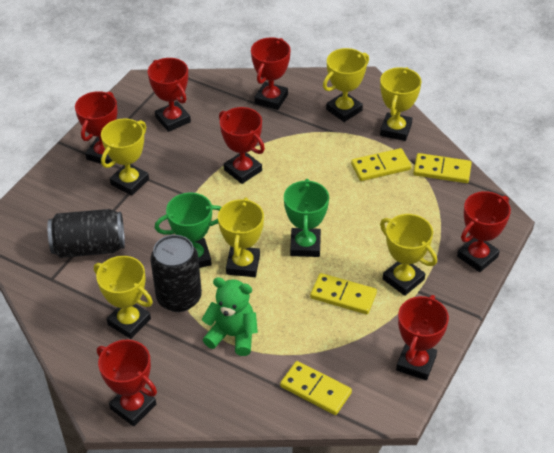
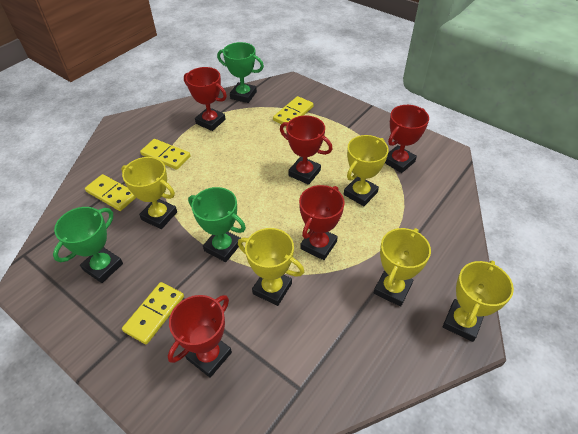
black can: [47,209,125,258] [150,235,202,312] = 2 -> none = 0
green teddy bear: [201,277,258,356] = 1 -> none = 0
green trophy: [155,192,222,268] [284,179,329,257] = 2 -> [53,207,123,283] [188,187,246,262] [217,42,264,103] = 3
red trophy: [75,91,118,164] [97,340,157,426] [148,58,191,132] [219,107,265,184] [251,37,291,110] [396,295,449,380] [457,191,511,272] = 7 -> [168,295,232,378] [184,67,227,131] [280,115,333,185] [299,185,345,260] [385,105,429,173] = 5
yellow trophy: [94,256,153,339] [101,119,149,196] [218,197,264,277] [323,48,369,122] [380,67,422,141] [380,214,437,296] = 6 -> [121,157,177,229] [238,228,304,306] [344,135,389,206] [374,228,431,307] [443,261,514,342] = 5

